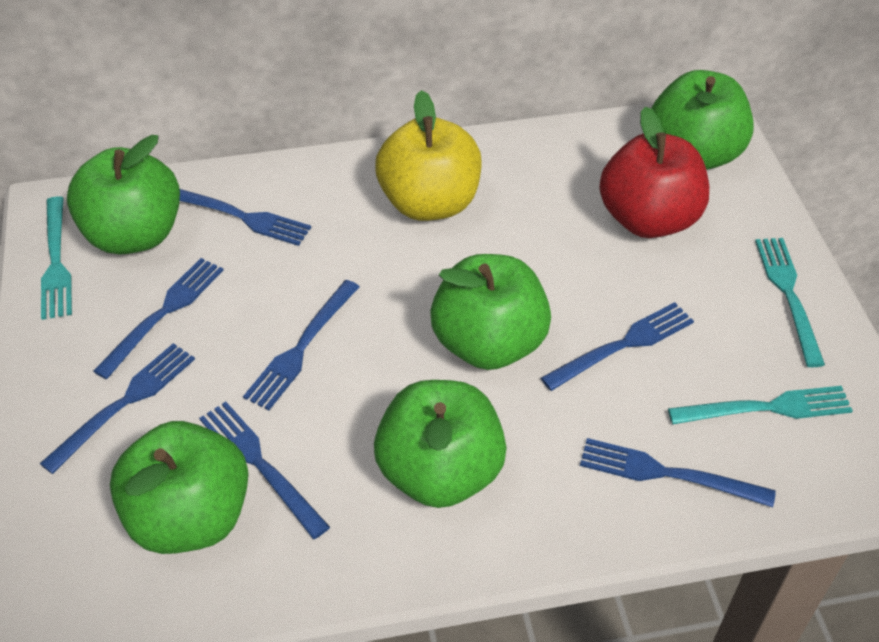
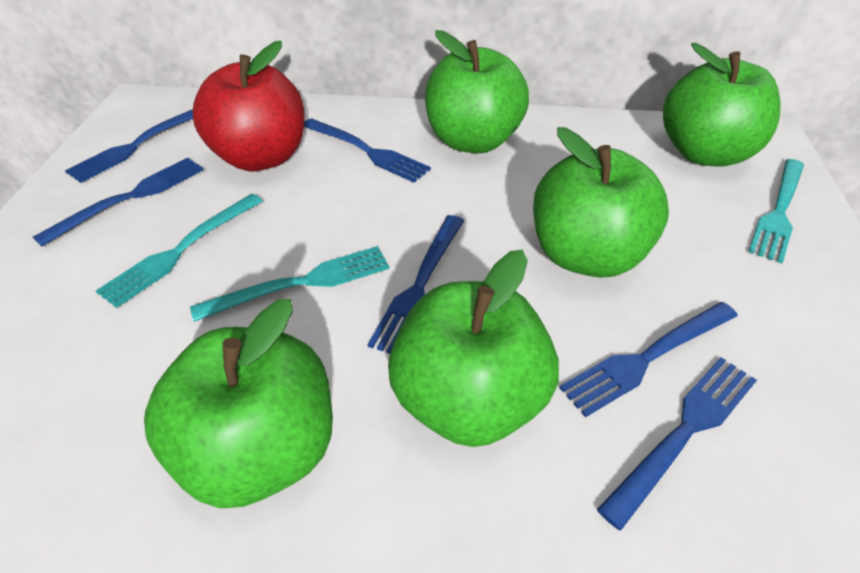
blue fork: [40,343,195,474] [93,258,224,379] [179,189,311,246] [199,402,330,539] [243,280,360,410] [541,302,694,391] [580,438,776,507] = 7 -> [33,158,204,247] [65,109,193,183] [304,118,431,183] [368,215,464,354] [559,302,738,417] [597,357,757,531] = 6
yellow apple: [375,90,482,221] = 1 -> none = 0

